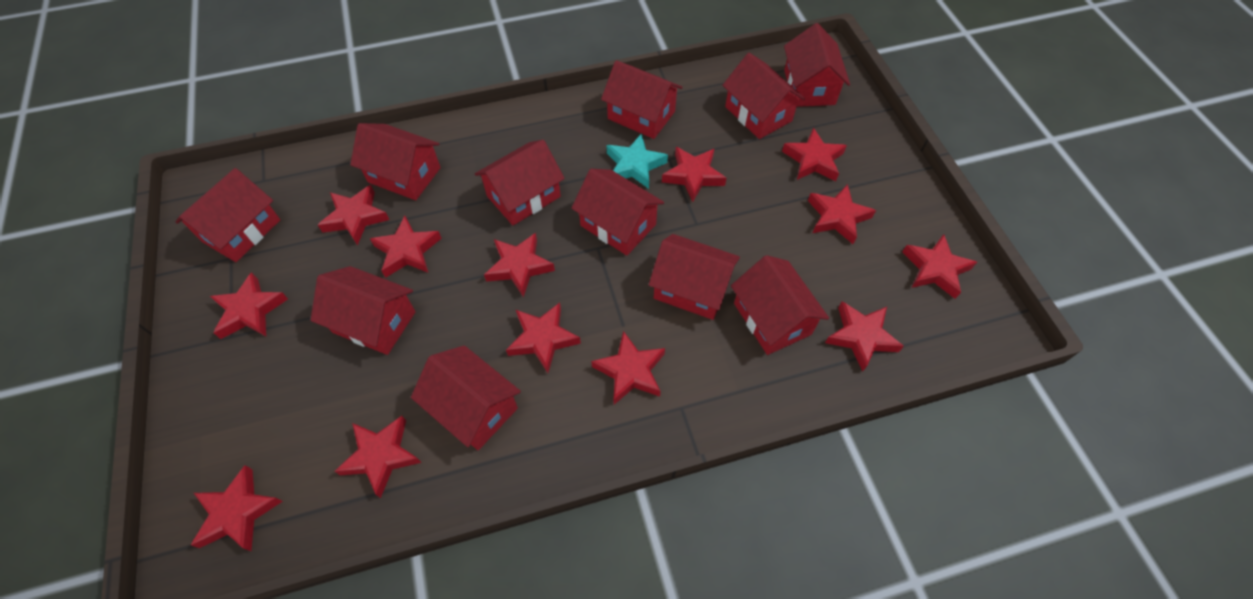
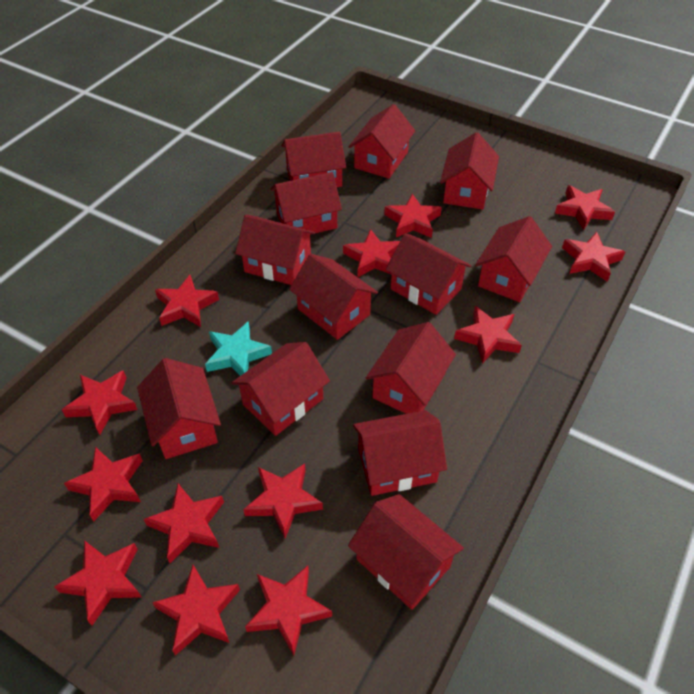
red house: [176,168,280,262] [311,266,416,355] [350,123,441,200] [411,345,521,450] [475,140,565,225] [571,169,664,256] [601,60,683,139] [649,234,740,320] [722,53,805,139] [731,255,829,355] [784,23,850,107] = 11 -> [137,358,221,459] [232,342,330,436] [235,214,315,285] [270,172,342,235] [282,132,346,187] [289,254,378,340] [348,494,464,610] [349,104,415,179] [353,410,447,496] [366,322,456,414] [386,233,471,315] [440,132,499,210] [475,216,552,302] = 13

